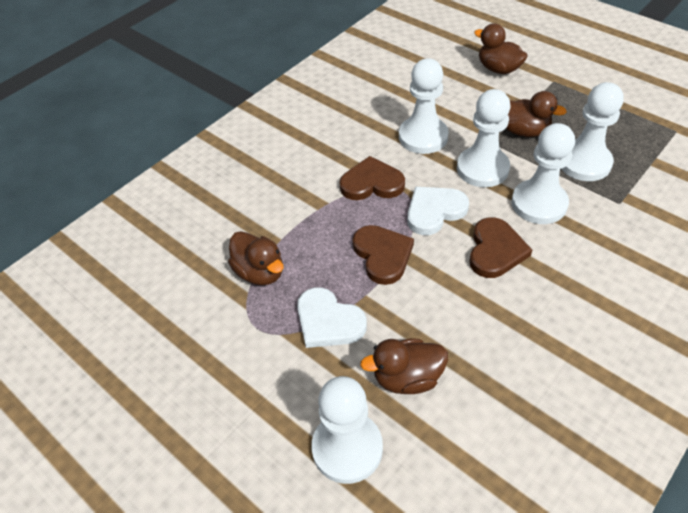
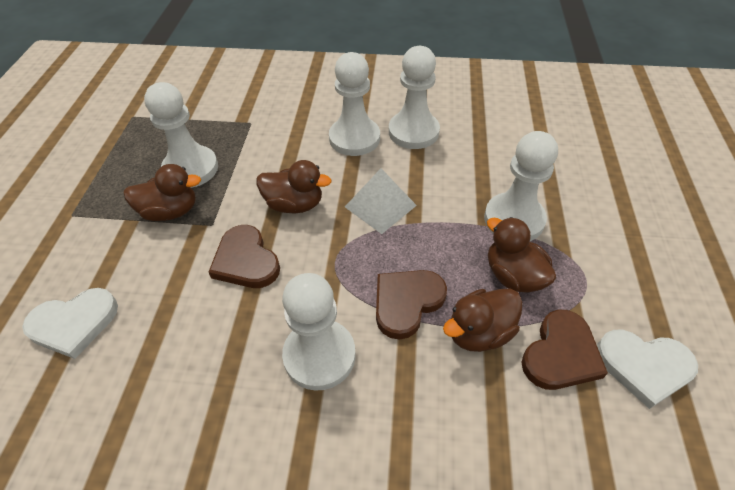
white pyramid: none = 0 -> [345,168,417,234] = 1

